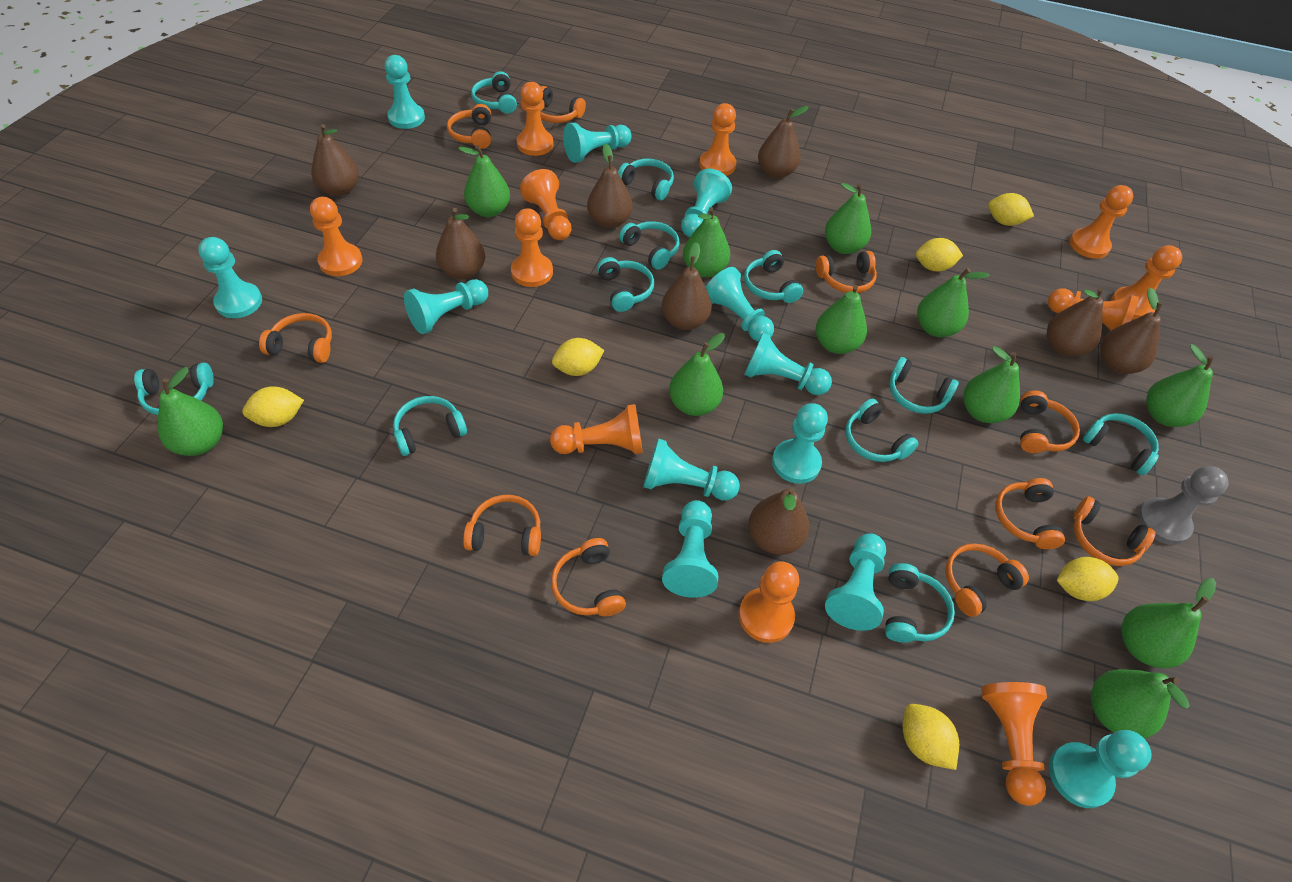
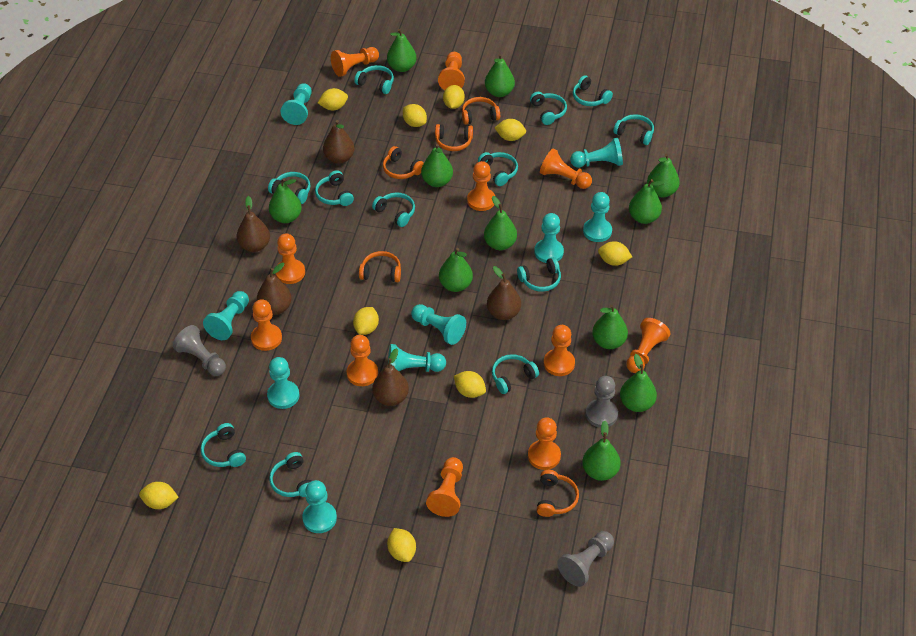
brown pear: [311,124,359,196] [436,208,485,280] [587,143,632,228] [662,242,712,330] [748,487,810,555] [758,106,809,179] [1047,287,1103,357] [1100,287,1163,374] = 8 -> [237,196,270,252] [257,263,292,315] [323,120,355,164] [372,348,409,406] [487,266,521,320] = 5
grey pawn: [1138,466,1229,545] = 1 -> [173,325,226,376] [557,531,614,587] [586,376,618,428] = 3
orange headphones: [259,313,332,363] [447,104,491,149] [463,495,541,556] [540,86,586,123] [551,538,626,616] [816,251,877,293] [945,543,1029,617] [995,478,1065,549] [1020,390,1080,453] [1073,496,1156,566] = 10 -> [359,251,401,282] [383,146,424,179] [435,124,473,151] [462,97,500,125] [537,470,579,517] = 5
turquoise headphones: [134,363,214,415] [393,396,467,456] [471,71,517,114] [597,257,654,312] [618,159,674,201] [619,221,680,270] [744,250,803,303] [845,399,918,462] [885,563,955,643] [889,357,959,414] [1083,413,1159,475] = 11 -> [201,423,246,467] [268,172,311,204] [269,452,311,497] [315,170,354,206] [354,65,394,94] [372,192,415,227] [478,152,518,186] [492,354,539,394] [517,257,561,292] [530,92,567,125] [573,75,613,106] [614,114,654,145] = 12
turquoise pawn: [198,237,262,318] [385,55,425,129] [404,279,488,334] [563,123,632,163] [643,438,740,501] [662,500,718,598] [681,169,732,237] [706,267,774,342] [744,333,832,395] [772,403,828,484] [825,533,886,631] [1049,730,1152,808] = 12 -> [203,291,249,340] [267,357,299,409] [281,83,312,125] [302,480,337,533] [388,344,446,372] [411,304,466,345] [534,213,564,263] [570,138,623,168] [583,192,612,242] = 9
yellow lemon: [242,386,304,427] [552,338,604,376] [903,704,959,770] [916,238,963,272] [988,193,1034,226] [1057,557,1119,601] = 6 -> [139,482,178,509] [318,88,348,110] [353,307,379,335] [387,528,416,562] [403,104,427,127] [443,85,465,109] [454,371,486,398] [495,119,526,141] [598,241,632,266] = 9

